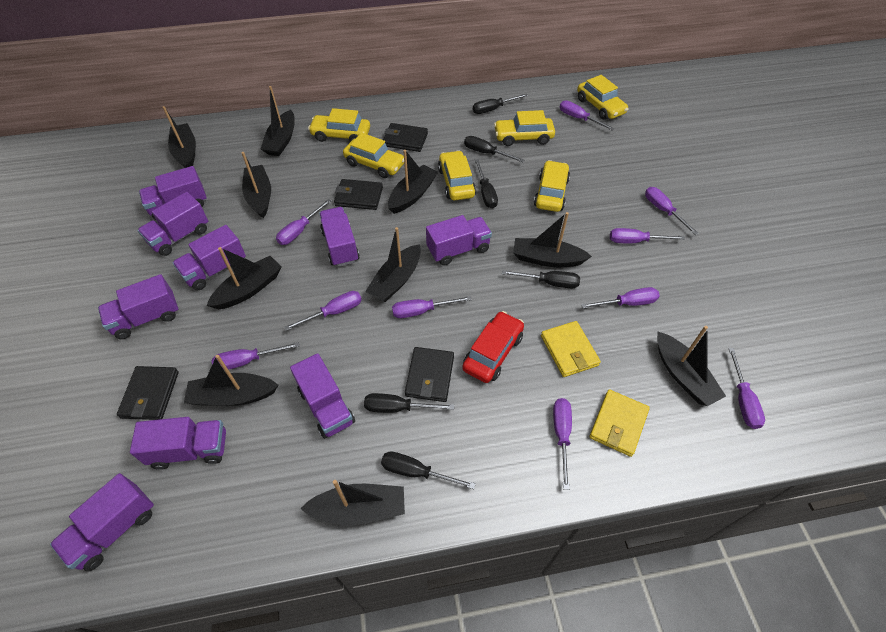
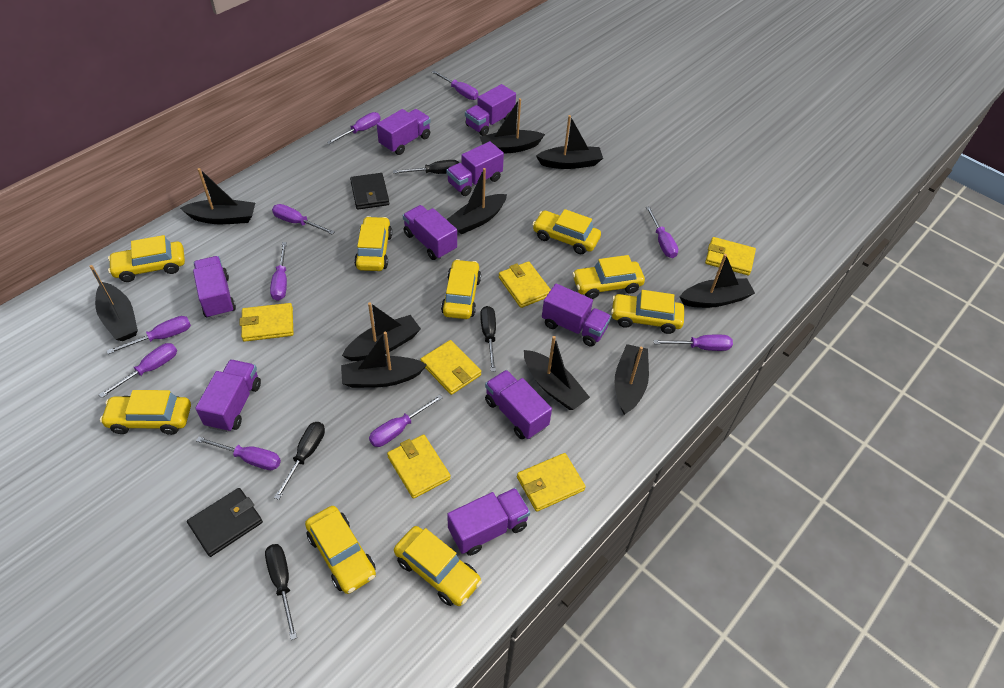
black screwdriver: [364,393,454,413] [381,451,476,489] [464,136,524,162] [473,93,528,114] [475,159,498,208] [502,270,580,288] = 6 -> [265,544,297,640] [274,422,325,500] [393,160,459,174] [480,306,496,372] = 4
black wallet: [117,366,179,420] [334,179,383,210] [383,123,428,152] [405,347,454,402] = 4 -> [187,488,263,557] [350,173,389,209] = 2
red car: [462,311,524,383] = 1 -> none = 0
yellow car: [308,108,370,142] [343,133,404,178] [438,150,476,200] [494,110,555,146] [534,160,570,212] [577,75,629,120] = 6 -> [100,390,191,435] [108,235,185,282] [305,506,376,594] [354,216,392,271] [394,526,482,606] [441,259,481,319] [532,209,601,254] [572,255,645,299] [611,290,684,334] = 9
yellow wallet: [541,321,601,377] [589,389,650,457] = 2 -> [240,303,293,342] [387,435,451,499] [420,340,481,395] [499,261,551,308] [517,453,586,512] [705,237,756,275] = 6

